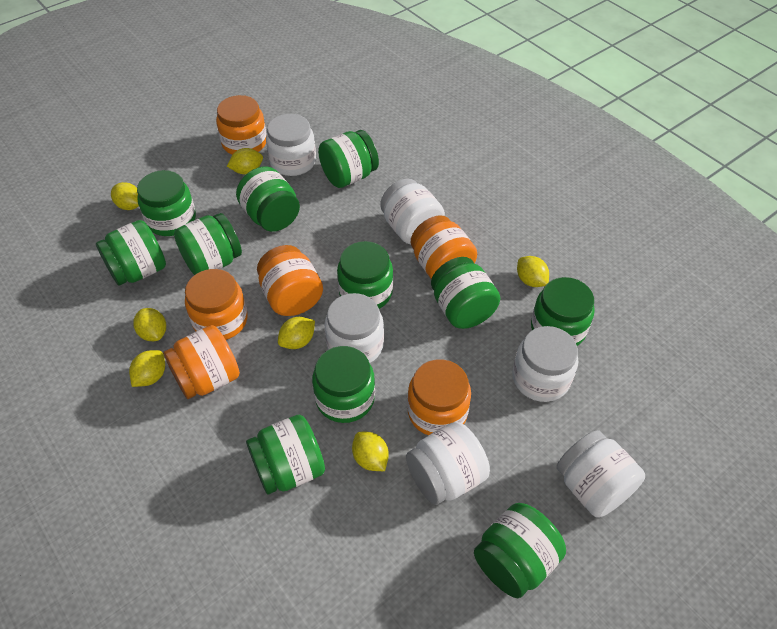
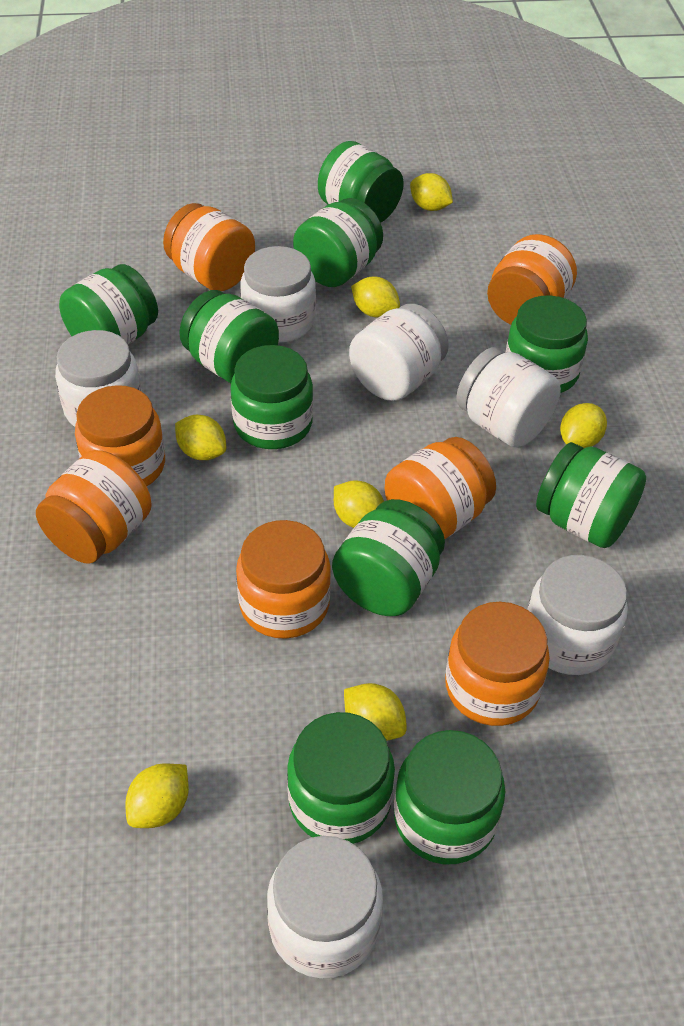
green jar: [96,220,166,286] [137,170,196,236] [174,213,242,275] [236,166,300,232] [246,414,325,494] [312,346,375,423] [318,130,379,188] [337,241,393,309] [431,257,501,329] [474,503,566,598] [531,277,595,346] = 11 -> [59,264,158,345] [179,290,279,383] [231,345,313,449] [287,712,395,844] [293,198,383,287] [318,141,404,223] [332,499,445,616] [394,730,505,864] [506,296,588,393] [536,442,646,548] = 10
orange jar: [163,325,240,399] [185,269,248,340] [216,95,267,155] [257,245,323,316] [407,359,471,435] [411,215,477,279] = 6 -> [36,450,152,564] [75,385,165,486] [163,203,255,291] [236,520,331,639] [385,437,496,539] [445,602,550,726] [487,234,577,325] = 7

